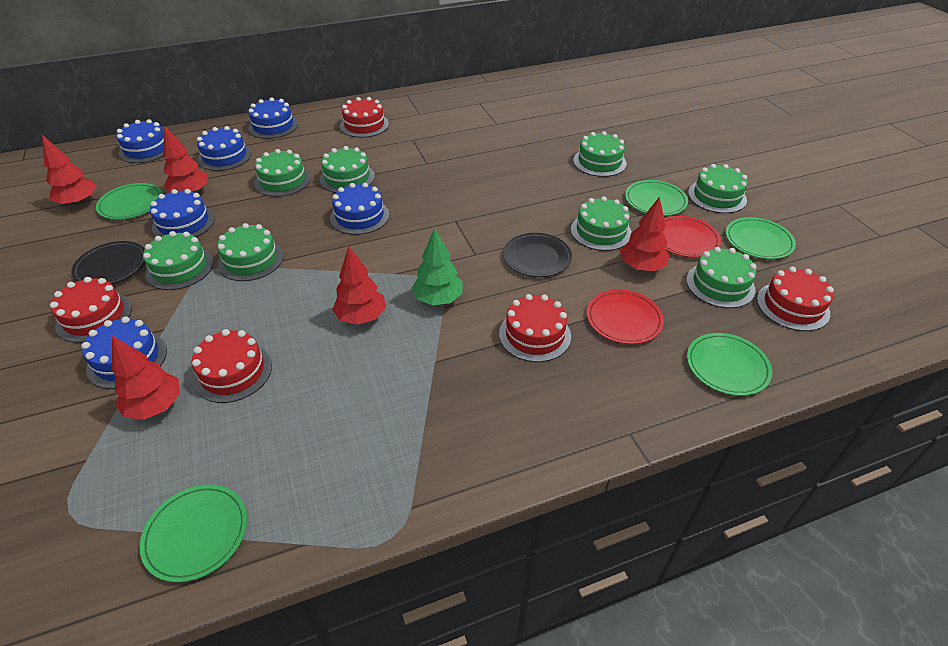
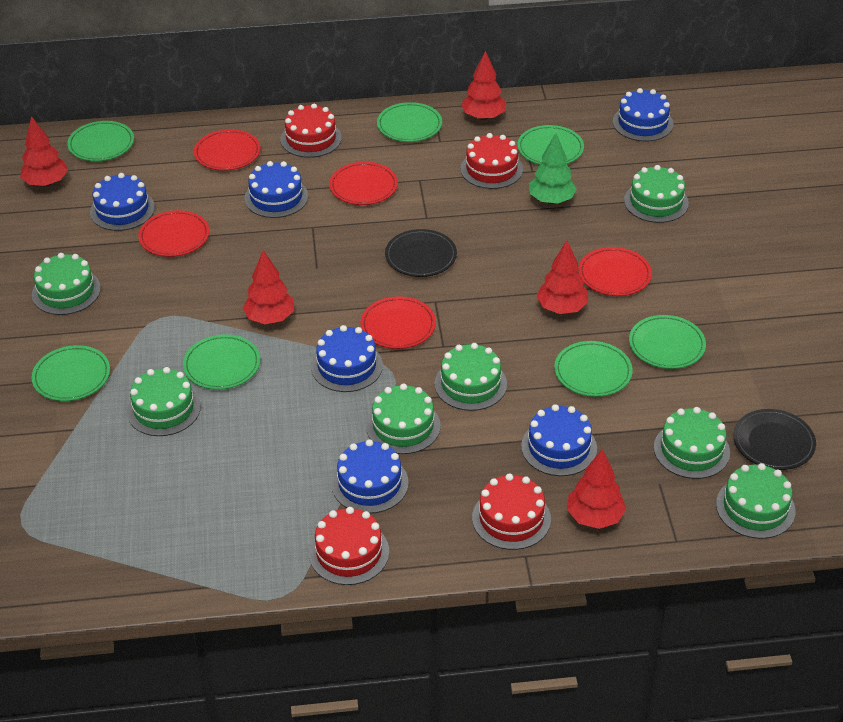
green cake: [143,231,214,290] [217,223,284,281] [254,149,311,197] [320,146,375,193] [571,196,632,251] [573,131,627,177] [686,247,757,308] [688,164,748,213] = 8 -> [32,253,101,315] [127,367,201,436] [366,384,441,454] [434,343,507,411] [624,165,689,223] [654,407,730,479] [716,463,796,539] = 7
green plate: [96,183,163,220] [140,484,247,583] [625,180,688,216] [687,333,772,396] [726,217,796,259] = 5 -> [31,345,110,401] [67,121,134,161] [183,334,260,390] [377,102,442,142] [517,125,584,165] [554,341,633,397] [629,315,706,369] = 7
red cake: [50,277,132,343] [192,329,272,403] [340,97,389,138] [499,294,571,362] [757,267,834,331] = 5 -> [281,104,342,158] [309,507,389,585] [461,133,523,189] [472,473,551,550] = 4
red plate: [587,290,664,344] [663,216,721,258] = 2 -> [138,210,210,257] [194,129,261,171] [329,162,398,205] [360,296,436,349] [579,247,652,296] = 5

